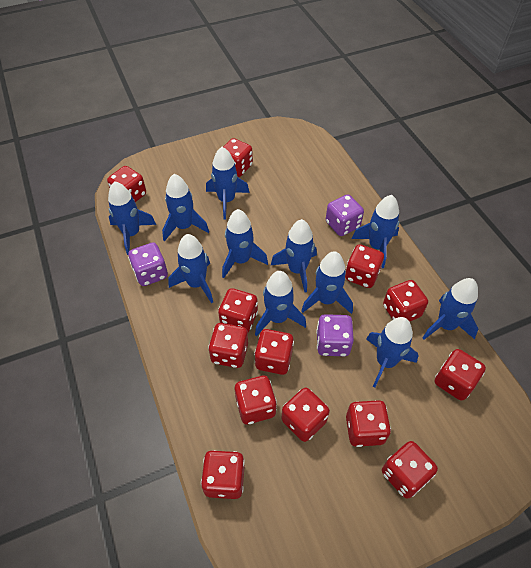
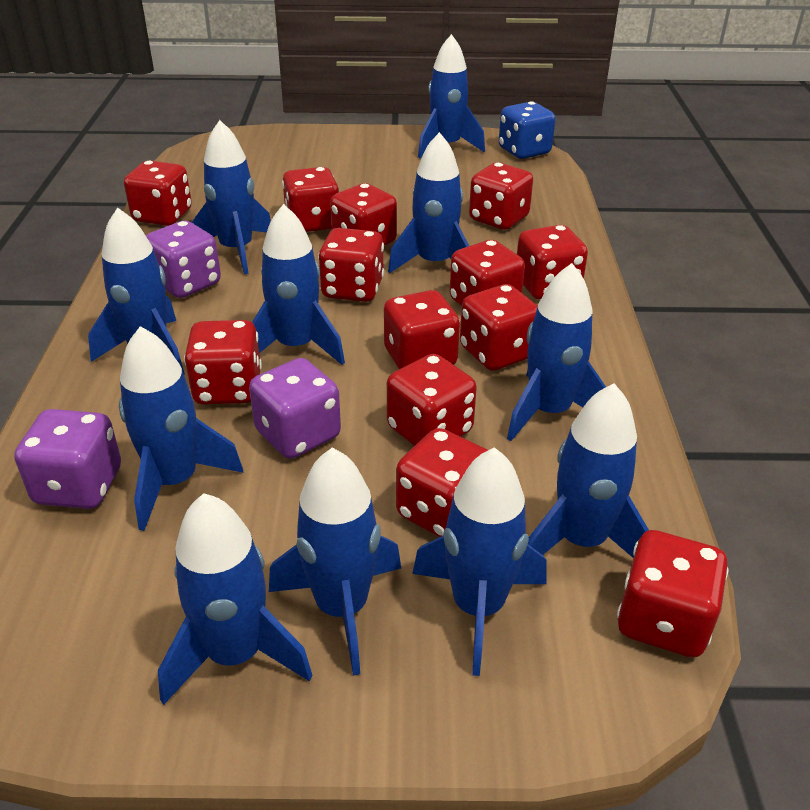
blue dice: none = 0 -> [499,101,556,159] = 1

